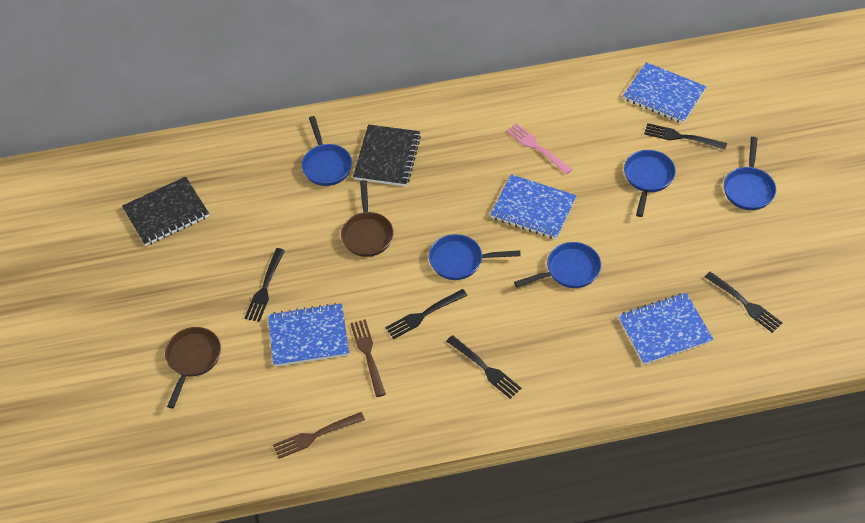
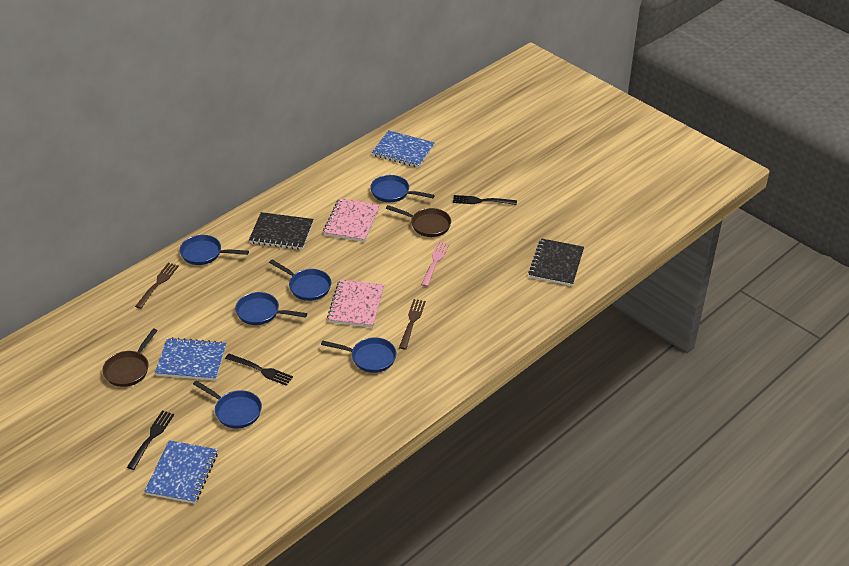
black fork: [245,248,285,322] [385,289,467,339] [446,335,521,399] [644,123,727,150] [705,272,783,333] = 5 -> [127,411,174,470] [225,354,293,386] [453,195,517,205] = 3
blue notebook: [268,303,349,367] [490,174,577,239] [618,293,713,365] [623,62,706,123] = 4 -> [144,440,218,504] [155,337,226,381] [372,130,435,168] = 3
blue pan: [302,116,352,186] [429,234,521,280] [514,242,601,288] [624,150,676,217] [724,137,776,210] = 5 -> [180,235,249,265] [193,380,262,428] [235,292,307,325] [269,260,331,301] [321,337,396,373] [370,175,435,202] = 6
pink notebook: none = 0 -> [323,198,380,242] [327,279,384,328] = 2

